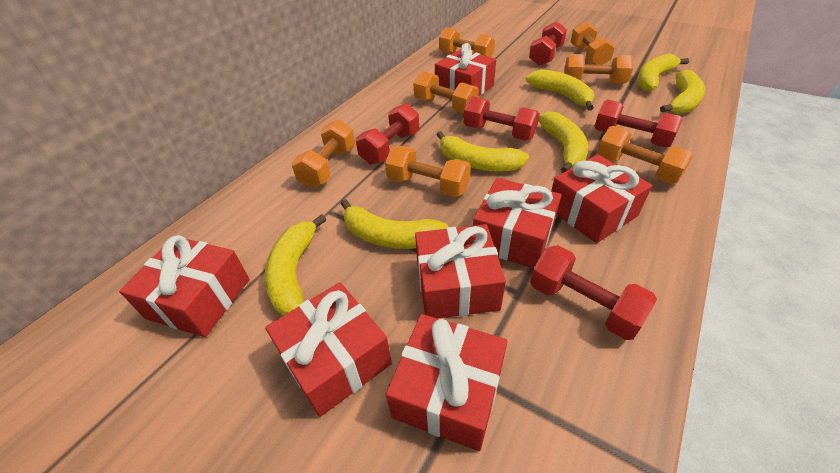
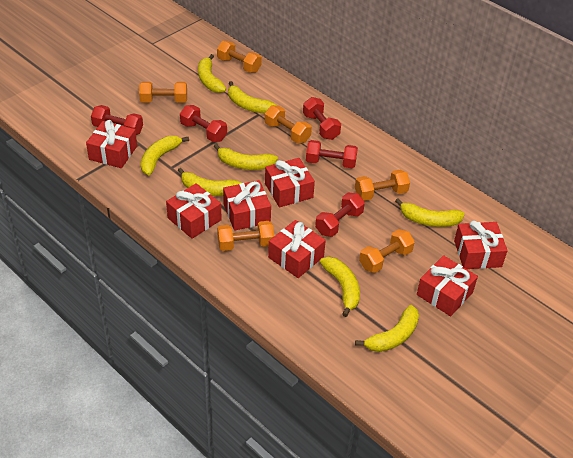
orange dumbbell: [291,120,355,188] [385,146,471,197] [413,71,479,113] [439,27,495,57] [564,54,633,84] [570,21,615,65] [597,126,694,184] = 7 -> [139,82,187,103] [217,41,262,73] [217,221,274,251] [265,105,312,143] [355,169,410,201] [359,229,415,273] = 6
yellow banana: [265,214,326,316] [340,199,448,249] [437,131,529,171] [526,69,594,110] [539,112,588,173] [637,54,689,91] [660,70,705,114] = 7 -> [141,136,189,175] [178,168,242,196] [198,54,226,93] [214,144,278,170] [228,81,276,113] [320,257,360,317] [355,305,419,352] [395,198,465,227] = 8

